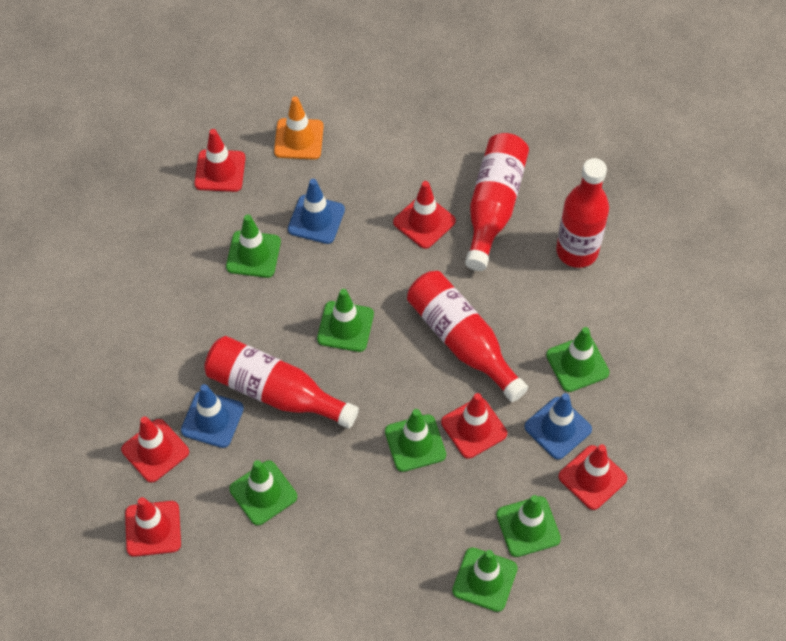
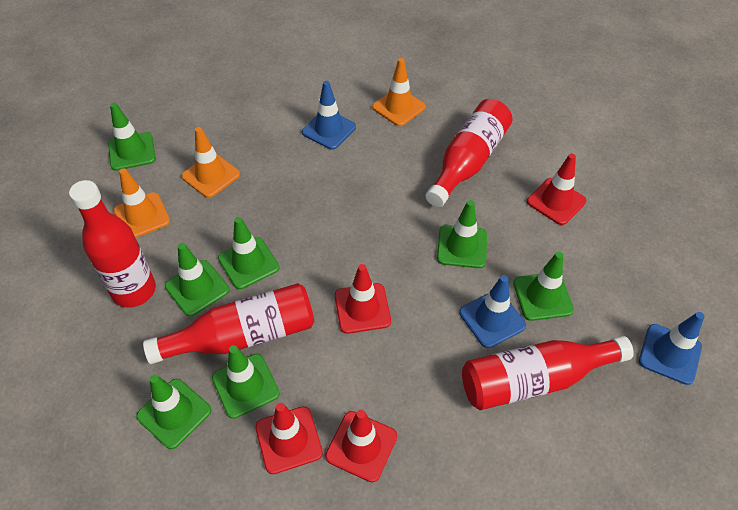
orange traffic cone: [274,96,324,160] = 1 -> [114,168,170,238] [182,127,240,198] [372,58,426,126] = 3
red traffic cone: [121,417,189,483] [125,497,181,557] [194,129,245,192] [393,181,456,249] [441,393,507,459] [558,444,627,510] = 6 -> [255,403,323,474] [325,410,397,482] [335,264,391,334] [527,154,586,225] = 4

